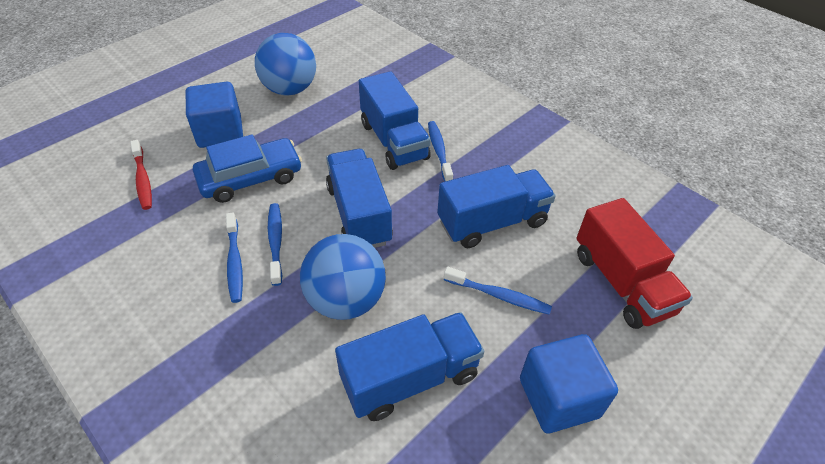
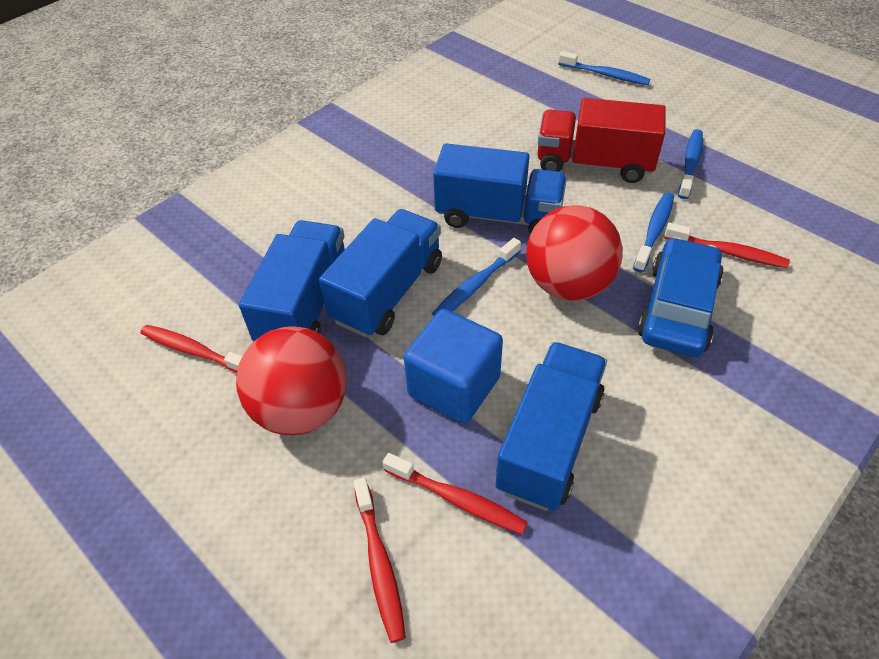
blue ball: [255,33,316,96] [300,234,386,320] = 2 -> none = 0
blue cube: [186,82,243,148] [520,334,618,433] = 2 -> [404,309,503,424] = 1
red ball: none = 0 -> [236,326,347,435] [526,205,623,301] = 2
red toothbrush: [130,140,152,210] = 1 -> [140,325,243,373] [353,477,406,643] [383,453,528,534] [664,223,790,268] = 4

